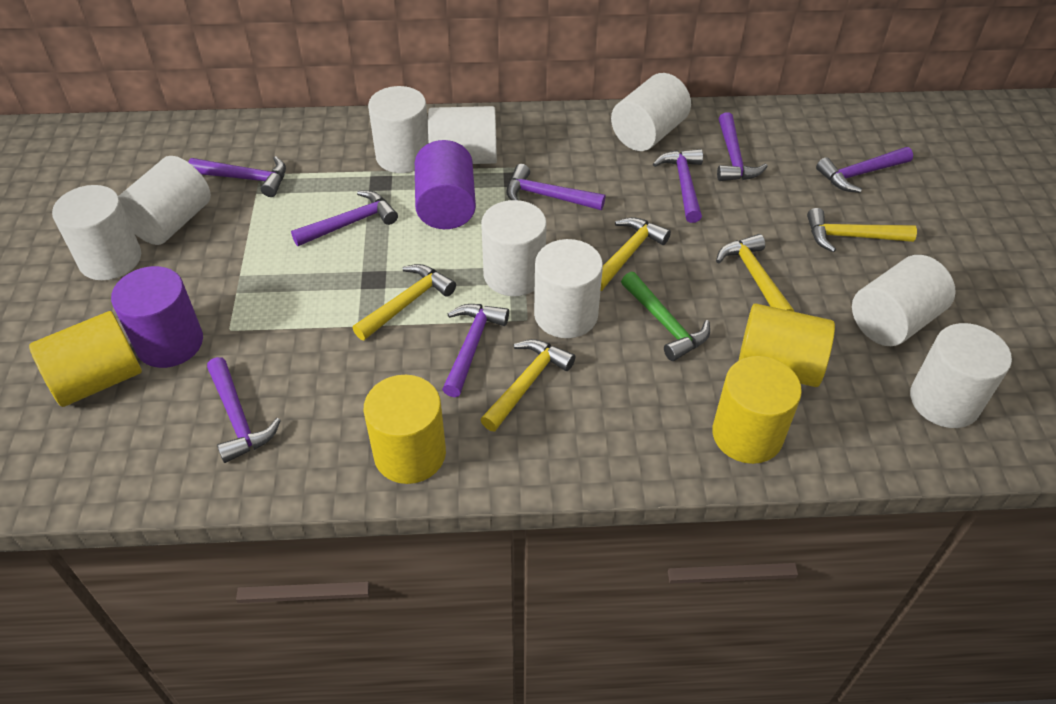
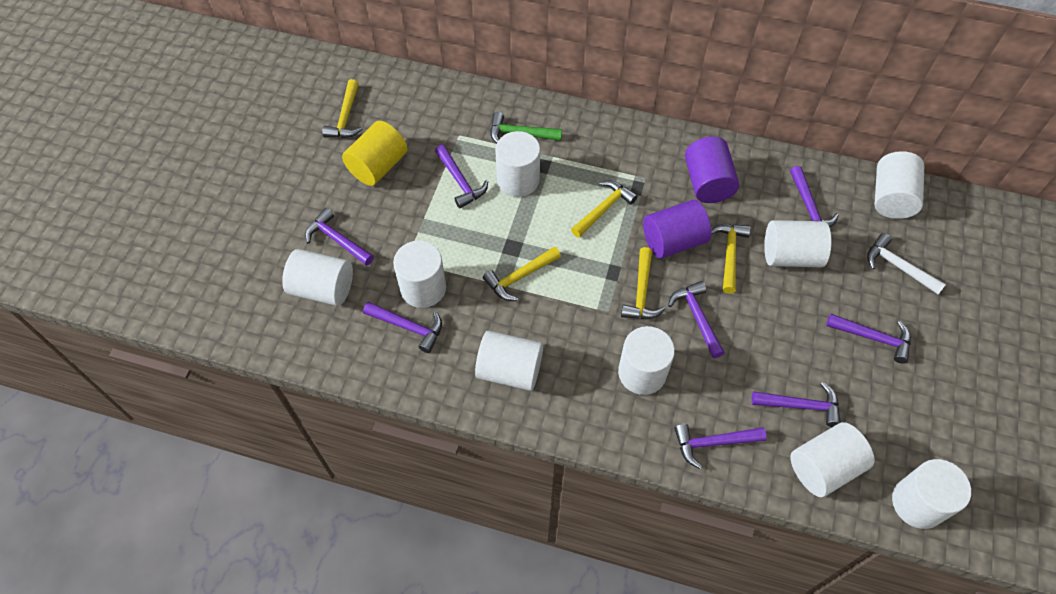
white hammer: none = 0 -> [867,233,946,294] = 1
yellow cylinder: [29,311,142,407] [364,375,446,484] [712,356,802,464] [739,303,835,387] = 4 -> [342,121,408,186] = 1

